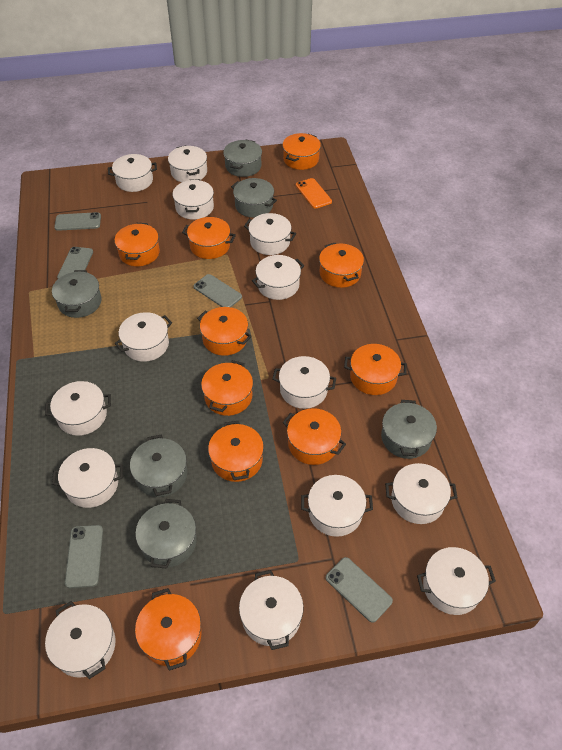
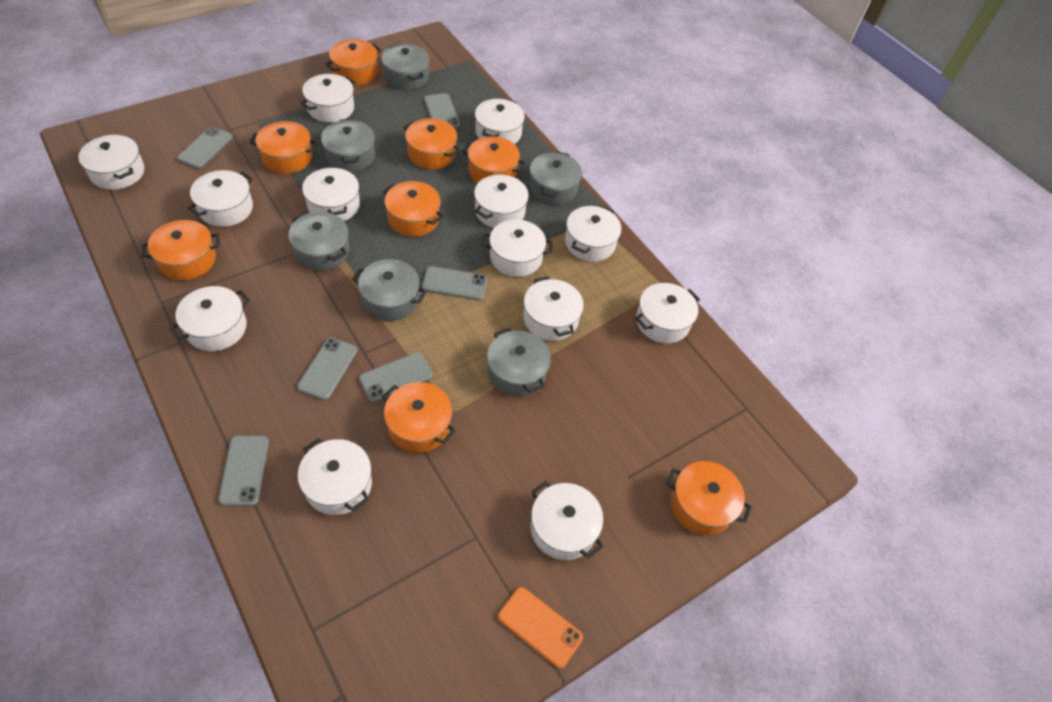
grey phone: [54,212,101,231] [57,247,93,279] [65,525,103,588] [193,274,242,307] [326,557,393,623] = 5 -> [177,127,233,169] [218,436,269,506] [297,337,357,400] [359,352,433,402] [422,266,487,300] [424,93,460,128] = 6
orange pot: [114,223,160,266] [135,588,202,671] [182,217,236,259] [197,307,252,356] [201,360,253,416] [208,421,264,482] [282,133,321,170] [283,408,346,465] [319,243,364,288] [344,344,407,395] = 10 -> [142,220,220,280] [249,121,318,174] [325,39,381,85] [382,382,456,453] [383,181,444,237] [403,118,460,169] [462,136,526,183] [666,461,752,535] = 8
white pot: [45,381,111,436] [45,601,115,679] [52,448,123,508] [108,154,157,192] [114,312,172,362] [168,145,207,182] [173,179,214,220] [239,570,304,650] [244,213,296,255] [252,255,304,300] [272,356,336,409] [301,475,373,537] [385,463,457,524] [417,547,496,615] = 14 -> [78,135,144,190] [170,286,250,351] [188,170,253,227] [298,438,372,515] [300,74,356,123] [302,166,360,221] [474,175,529,228] [475,98,525,144] [482,219,553,277] [523,276,584,341] [531,481,604,560] [565,205,622,262] [635,283,700,344] = 13

